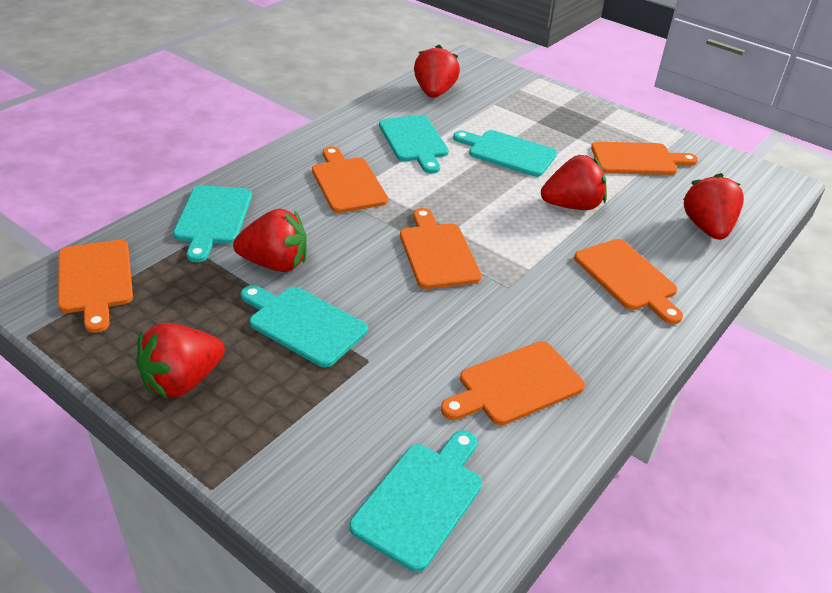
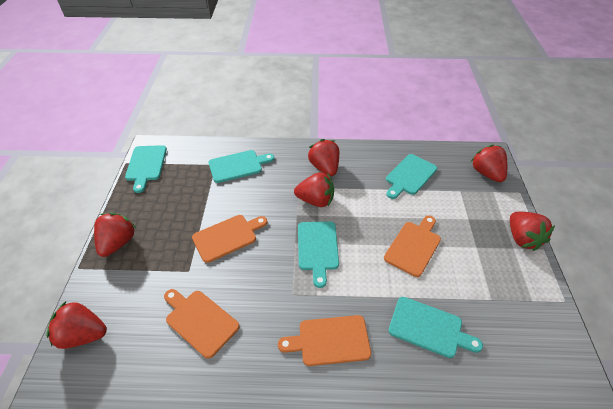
orange cutting board: [58,240,133,333] [312,146,388,213] [400,208,482,289] [441,341,585,425] [574,239,683,324] [591,142,698,175] = 6 -> [164,289,240,359] [192,215,267,263] [278,315,371,366] [384,216,441,277] = 4
red strawberry: [136,323,225,399] [233,208,307,272] [414,45,460,98] [541,155,607,210] [683,173,744,240] = 5 -> [46,301,107,349] [94,213,136,257] [294,172,334,207] [308,139,339,176] [471,145,507,182] [510,212,555,251] = 6

